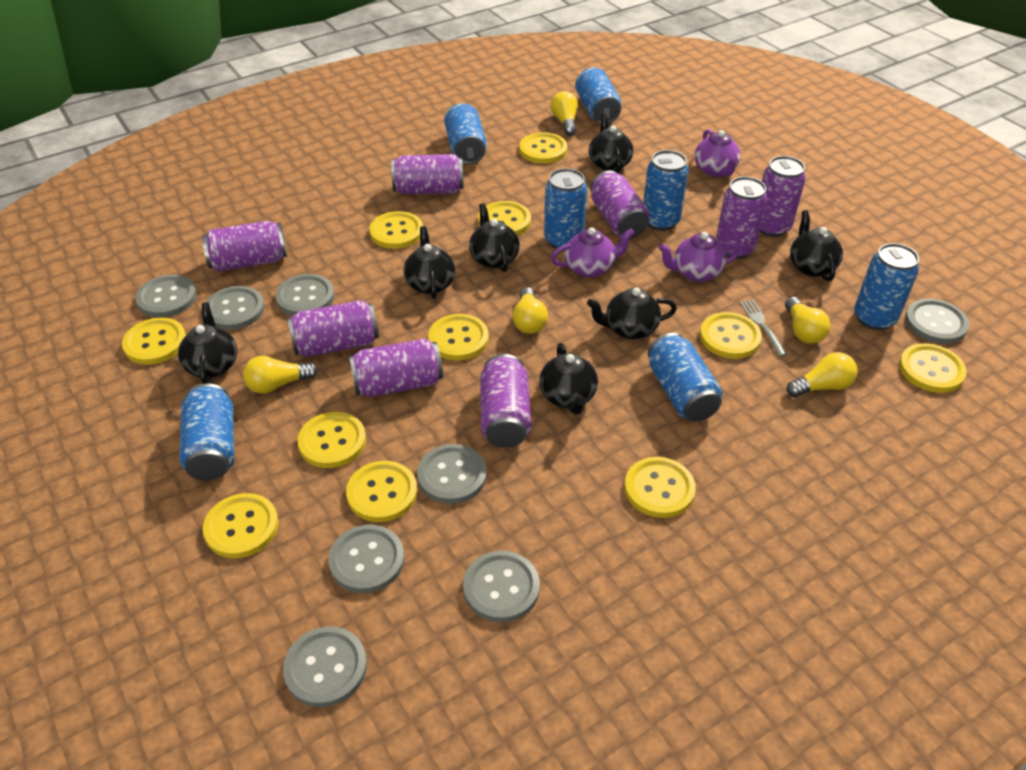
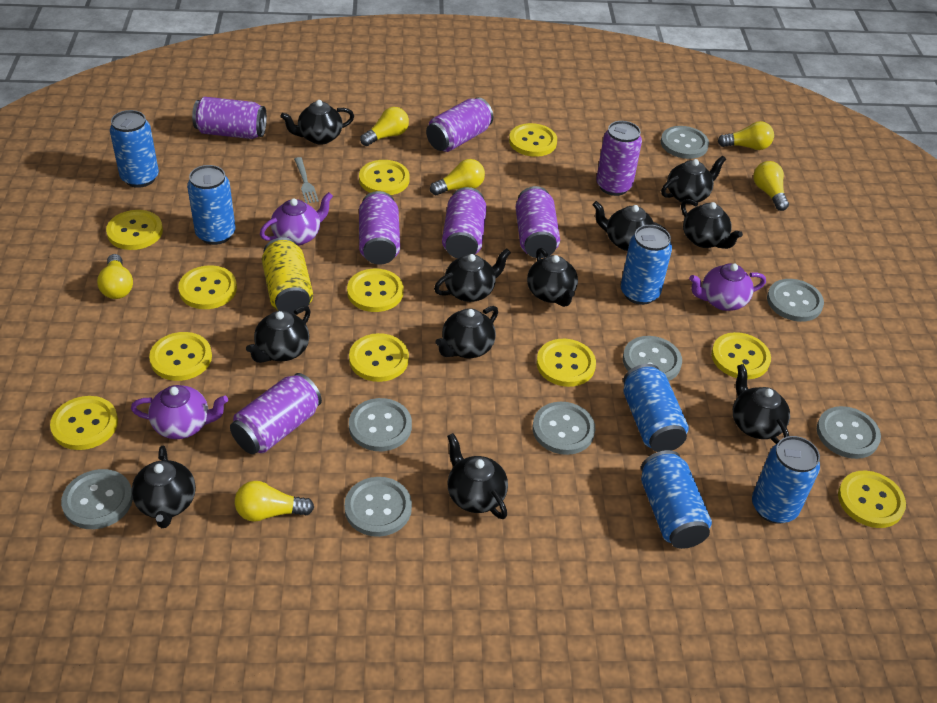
black teapot: [178,302,238,384] [404,226,456,299] [469,203,520,272] [539,343,598,415] [587,288,677,339] [589,114,634,173] [790,210,843,281] = 7 -> [131,446,196,528] [246,306,311,363] [280,100,354,145] [434,248,511,302] [435,306,498,358] [447,433,508,519] [527,248,578,307] [592,201,666,251] [661,156,726,204] [681,199,743,249] [733,364,790,444] = 11
blue can: [179,383,234,480] [444,103,487,164] [544,168,587,249] [575,67,621,124] [643,150,689,231] [648,333,722,422] [854,243,919,330] = 7 -> [110,110,159,188] [187,165,235,245] [621,225,672,305] [623,364,689,452] [641,450,712,549] [752,436,820,524] = 6
purple can: [202,221,287,271] [287,300,379,357] [349,338,443,397] [391,154,464,195] [480,354,531,448] [590,171,650,238] [716,177,767,259] [760,156,806,237] = 8 -> [192,97,267,139] [230,373,322,454] [359,191,400,265] [426,98,493,152] [442,187,487,258] [515,186,560,258] [596,121,642,196] = 7
yellow can: none = 0 -> [262,237,313,315] = 1
yellow light bulb: [243,356,318,394] [512,287,548,334] [551,91,578,136] [785,297,831,344] [786,352,858,397] = 5 -> [97,254,133,299] [235,481,314,522] [360,107,409,146] [430,159,485,195] [718,121,774,150] [753,161,789,211] = 6

